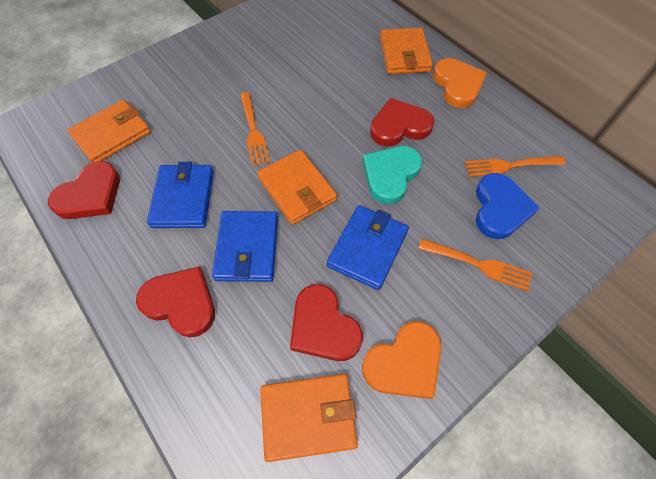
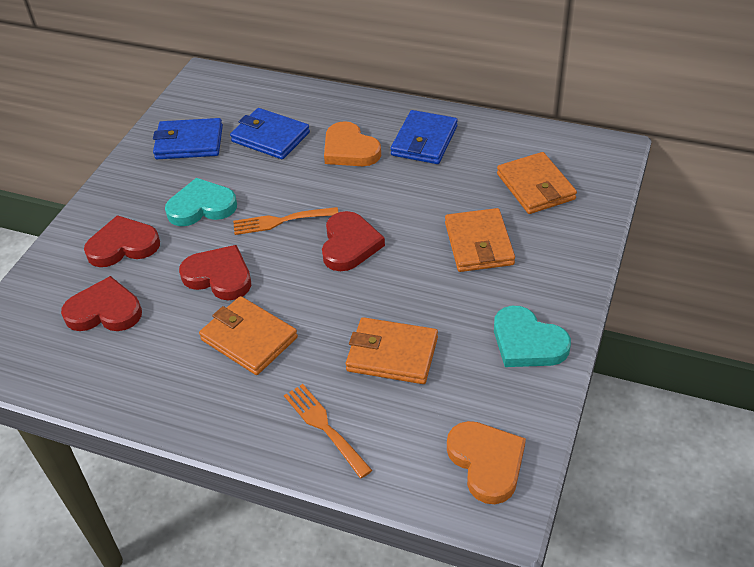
blue heart: [476,173,540,239] = 1 -> none = 0
orange fork: [240,92,270,166] [418,239,532,291] [464,156,566,177] = 3 -> [233,207,339,235] [284,384,372,478] = 2
turquoise heart: [362,146,422,204] = 1 -> [165,178,237,226] [494,306,571,367] = 2

